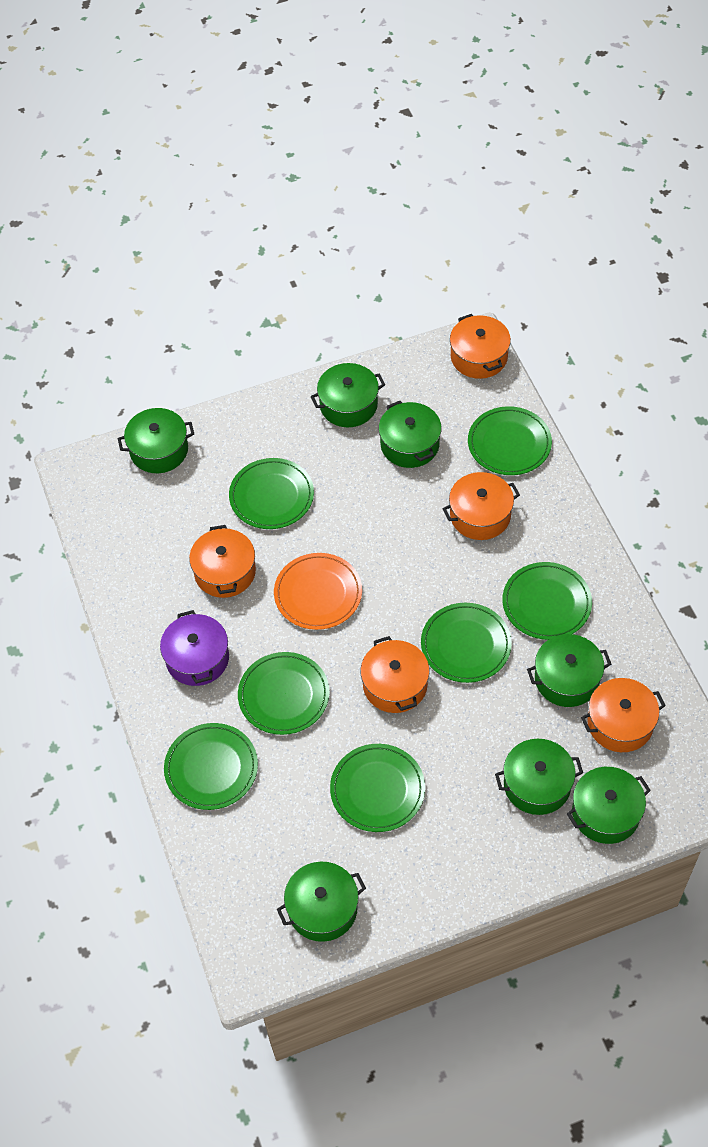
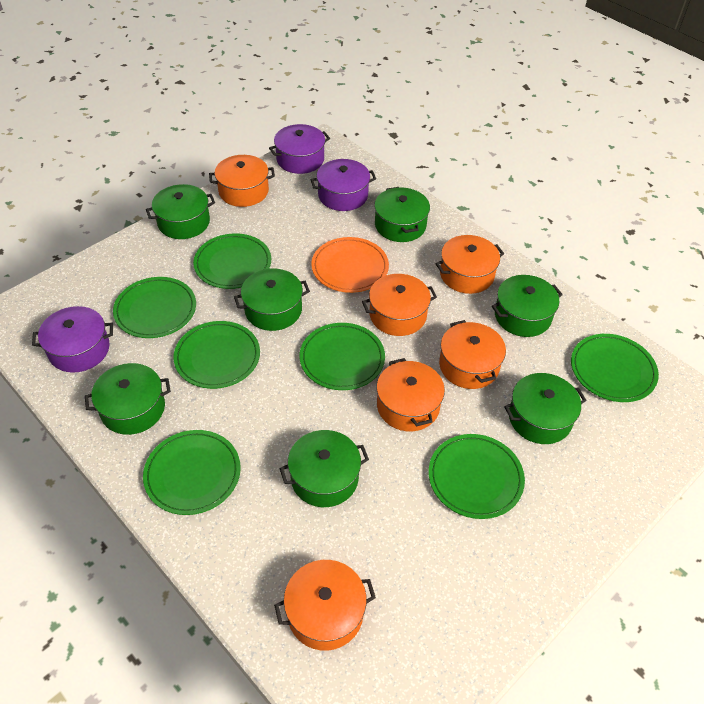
orange pot: [189,525,256,598] [360,636,430,713] [442,472,520,540] [450,314,511,379] [581,678,666,752] = 5 -> [209,155,275,207] [274,560,376,651] [362,274,437,336] [376,358,445,431] [435,235,504,294] [439,320,506,389] = 6
purple pot: [160,610,229,686] = 1 -> [32,306,113,373] [269,124,330,174] [310,159,376,211] = 3

